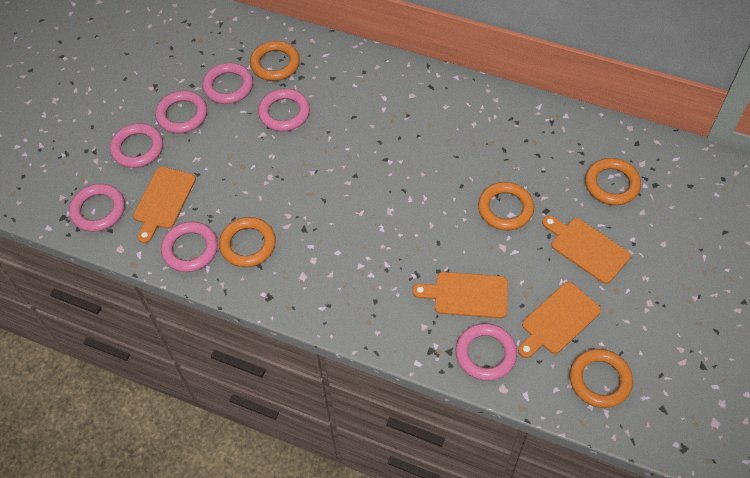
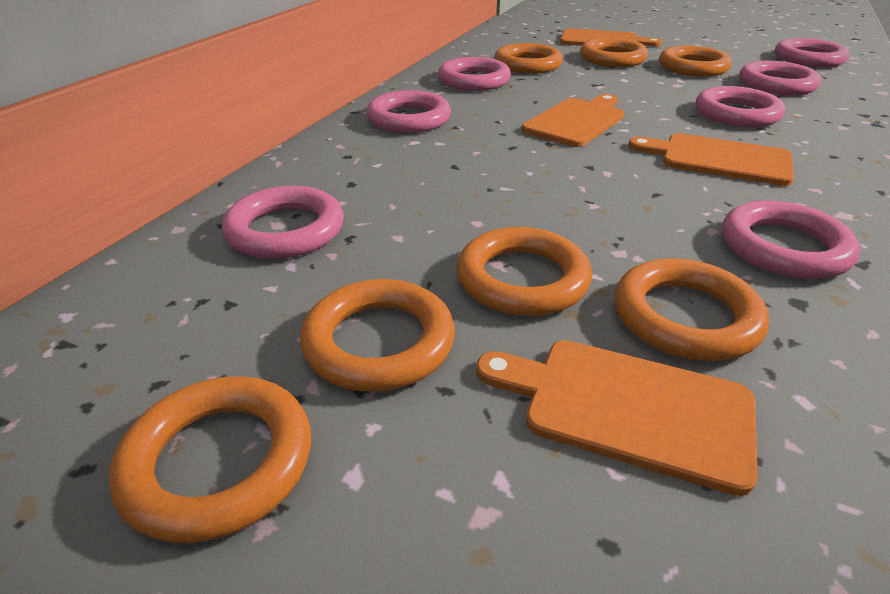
orange ring: [219,217,276,267] [250,41,300,81] [478,182,534,230] [570,349,633,408] [585,158,641,205] = 5 -> [109,377,311,543] [300,279,455,392] [457,227,592,316] [494,43,563,74] [580,38,648,67] [614,258,769,361] [659,45,732,77] = 7

